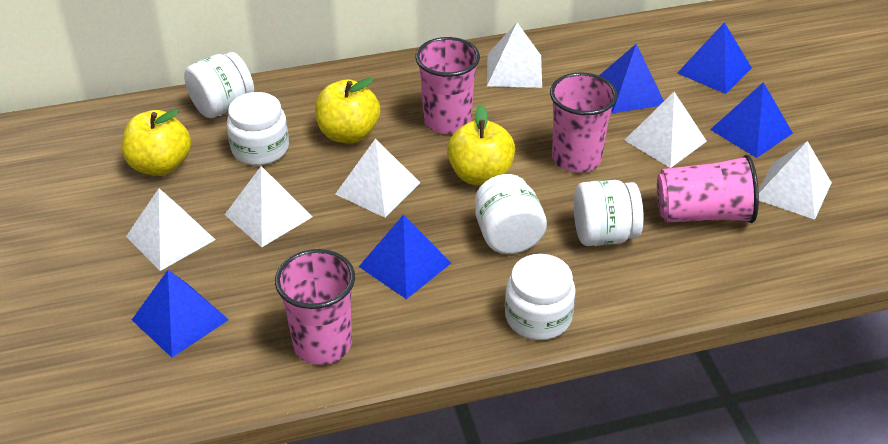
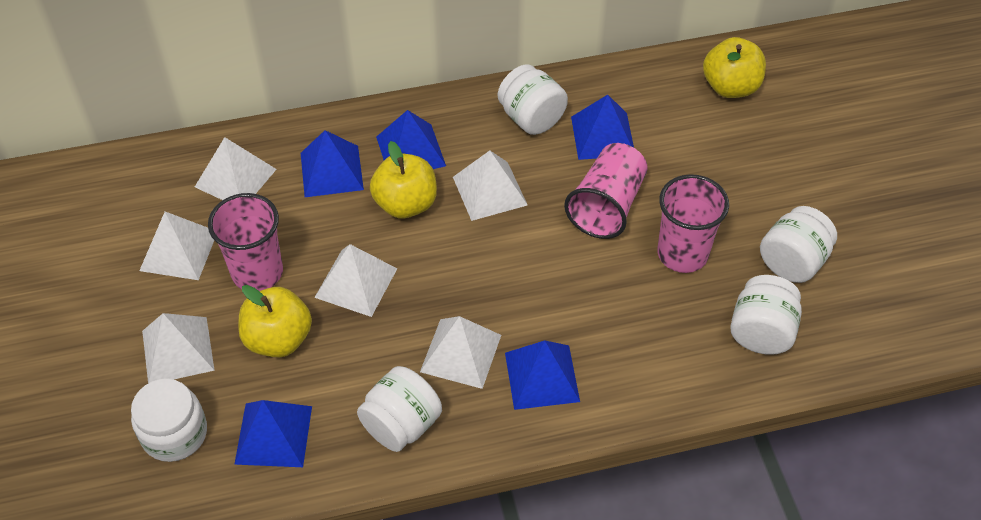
pink cup: [275,249,355,365] [415,37,480,134] [550,72,617,173] [657,155,759,223] = 4 -> [208,193,283,291] [564,143,648,239] [657,174,729,273] = 3

